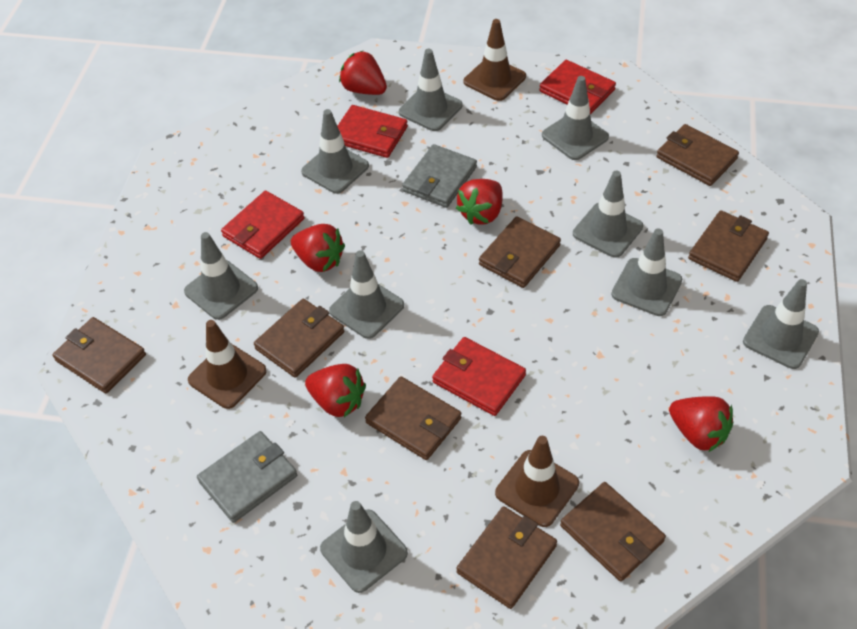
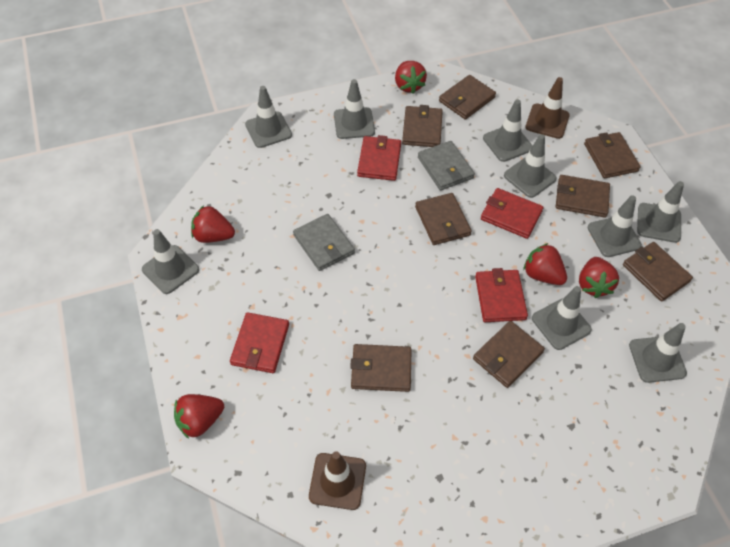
brown traffic cone: [188,320,267,409] [464,19,526,101] [495,436,579,527] = 3 -> [309,451,366,510] [525,77,570,139] = 2

